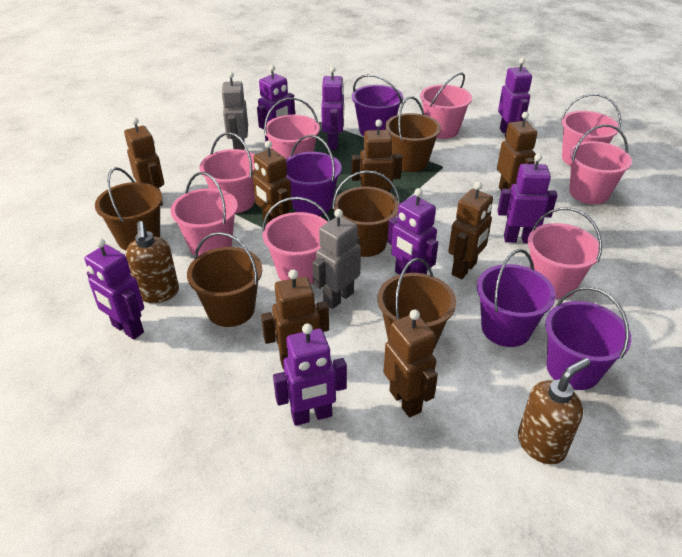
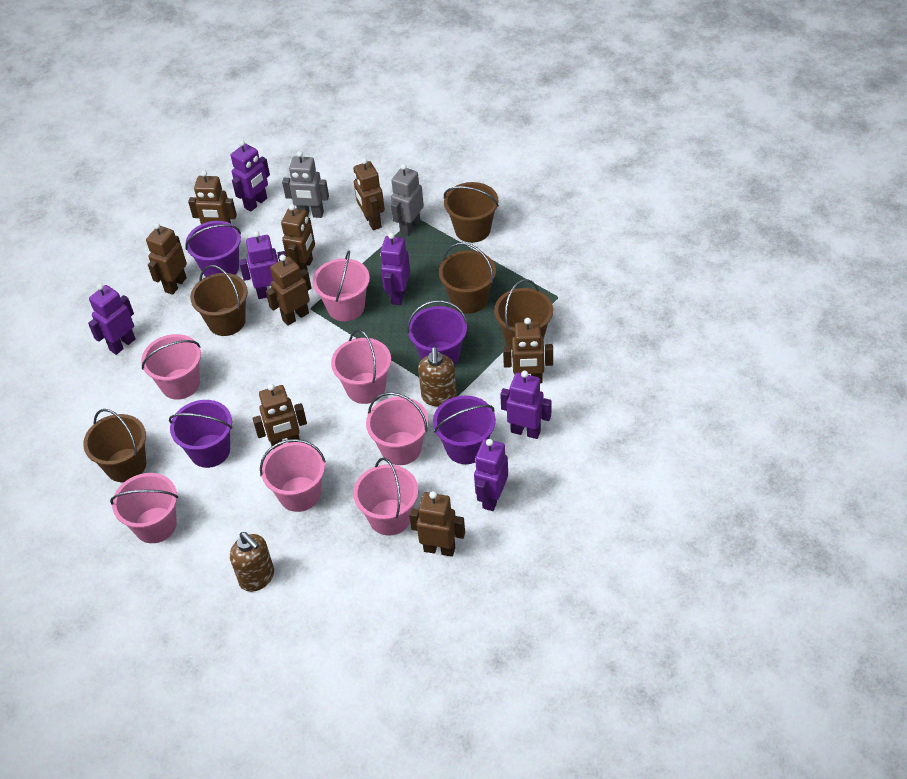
brown robot: [124,117,164,206] [252,141,292,224] [261,270,329,369] [351,120,402,192] [384,310,438,418] [448,181,493,279] [497,112,537,190] = 7 -> [146,223,187,295] [188,170,237,224] [252,384,307,449] [266,255,311,326] [281,204,315,271] [353,158,385,230] [409,491,465,557] [503,318,553,383] = 8
pink bucket: [170,172,238,256] [199,132,255,213] [262,197,330,284] [264,97,320,159] [420,72,472,139] [528,207,602,299] [561,94,621,166] [570,124,632,204] = 8 -> [110,473,178,543] [141,334,201,400] [260,439,326,512] [313,251,370,321] [331,330,391,404] [353,458,418,536] [366,392,429,465] = 7
purple robot: [85,238,144,340] [257,65,295,142] [273,323,347,426] [321,66,344,150] [388,188,438,275] [497,154,557,243] [498,58,532,137] = 7 -> [88,284,136,355] [231,140,270,212] [239,231,286,299] [380,233,410,305] [474,439,508,511] [500,371,551,439] = 6

